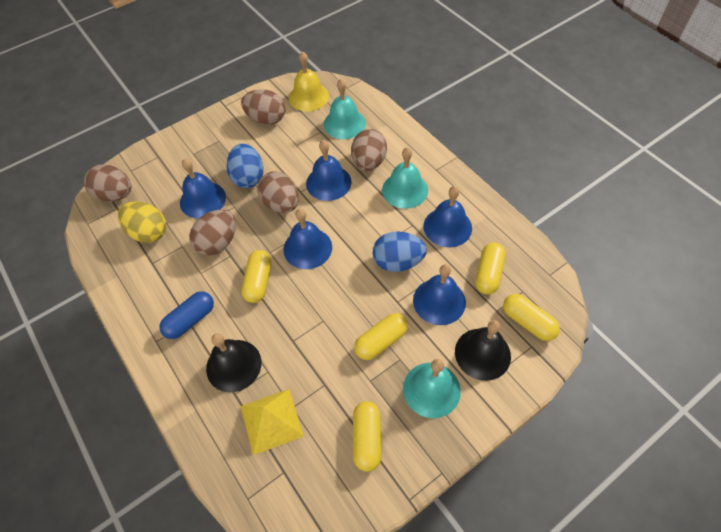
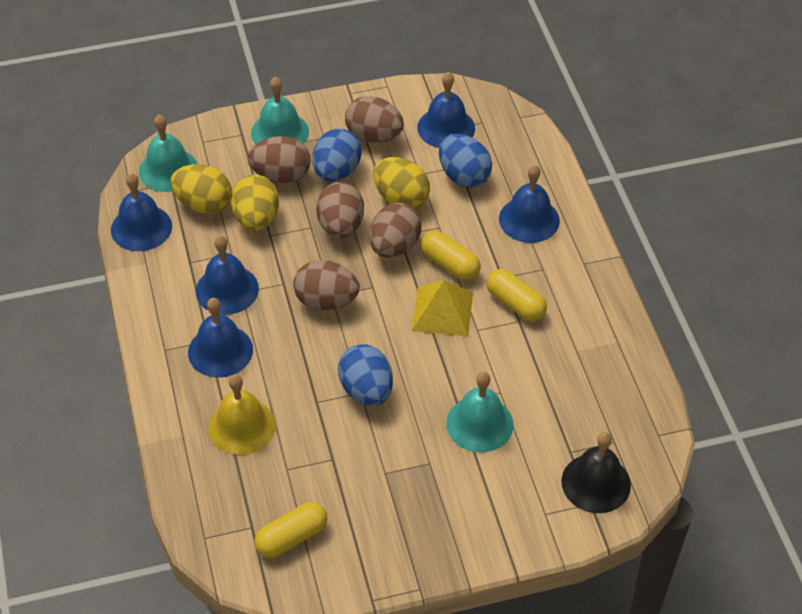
black bell: [206,333,262,392] [455,320,511,381] = 2 -> [562,432,631,513] = 1
blue capsule: [159,291,214,339] = 1 -> none = 0
blue egg: [227,143,264,188] [373,231,427,272] = 2 -> [313,128,362,182] [338,345,393,406] [439,134,492,188] = 3
yellow capsule: [241,250,271,303] [353,401,382,472] [354,313,408,360] [475,242,506,295] [503,294,560,341] = 5 -> [255,502,327,558] [421,231,481,280] [487,269,547,321] = 3
yellow egg: [118,201,166,243] = 1 -> [171,164,232,214] [231,175,279,231] [373,157,430,209] = 3

